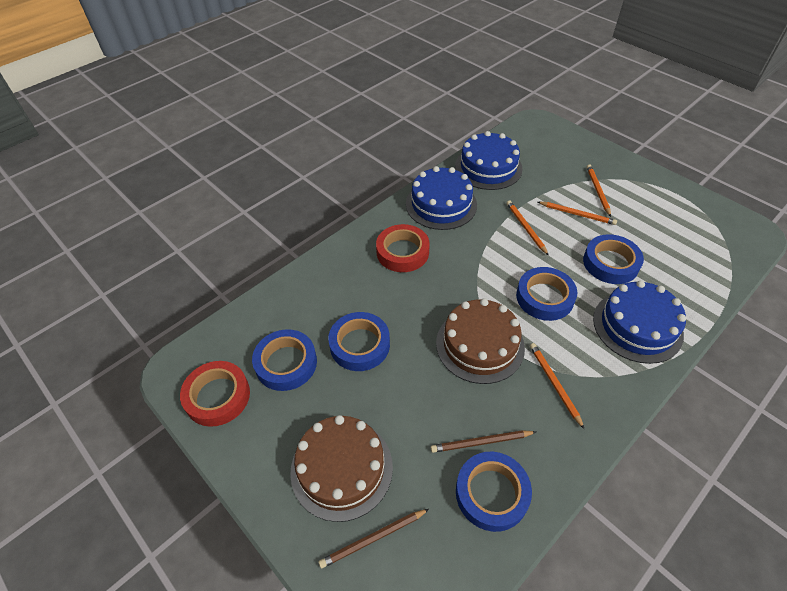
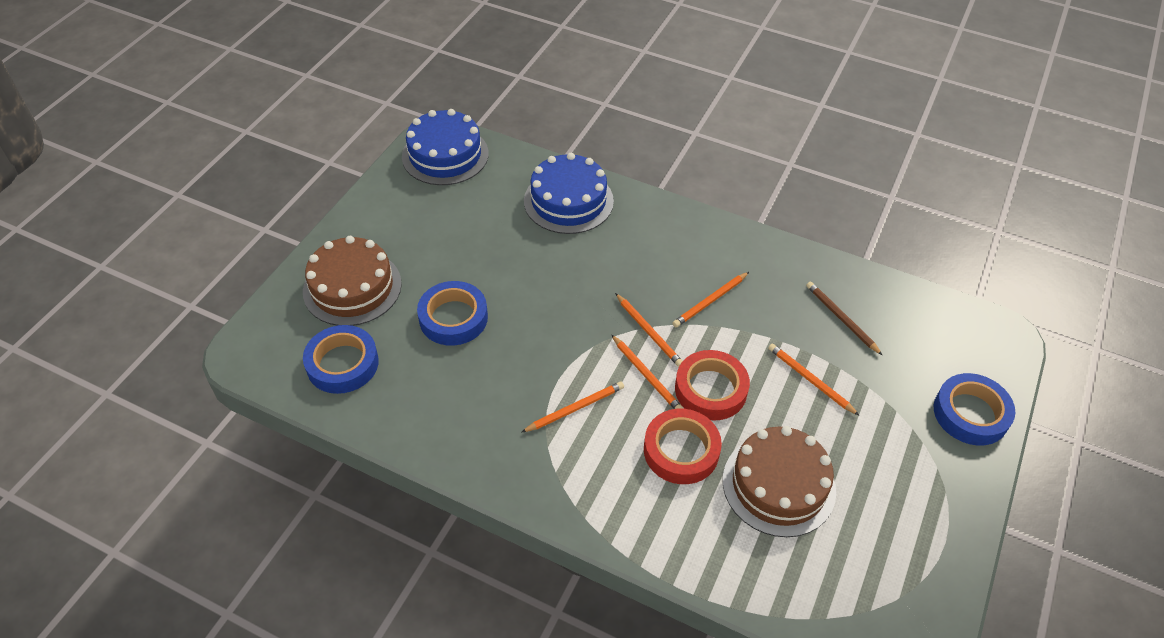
blue cake: [406,166,477,230] [455,131,523,190] [593,280,686,364] = 3 -> [402,109,489,185] [524,153,614,234] = 2
blue tape: [252,329,317,391] [328,312,390,371] [456,452,532,532] [516,267,577,321] [583,234,644,284] = 5 -> [303,325,379,394] [417,281,488,346] [934,373,1016,445] = 3
brown pencil: [319,509,429,568] [431,430,536,453] = 2 -> [806,282,882,355] = 1
orange pencil: [507,200,549,256] [530,343,584,429] [538,202,617,225] [587,164,611,217] = 4 -> [521,382,624,433] [611,334,683,409] [615,293,682,367] [673,272,749,327] [768,344,860,416] = 5

